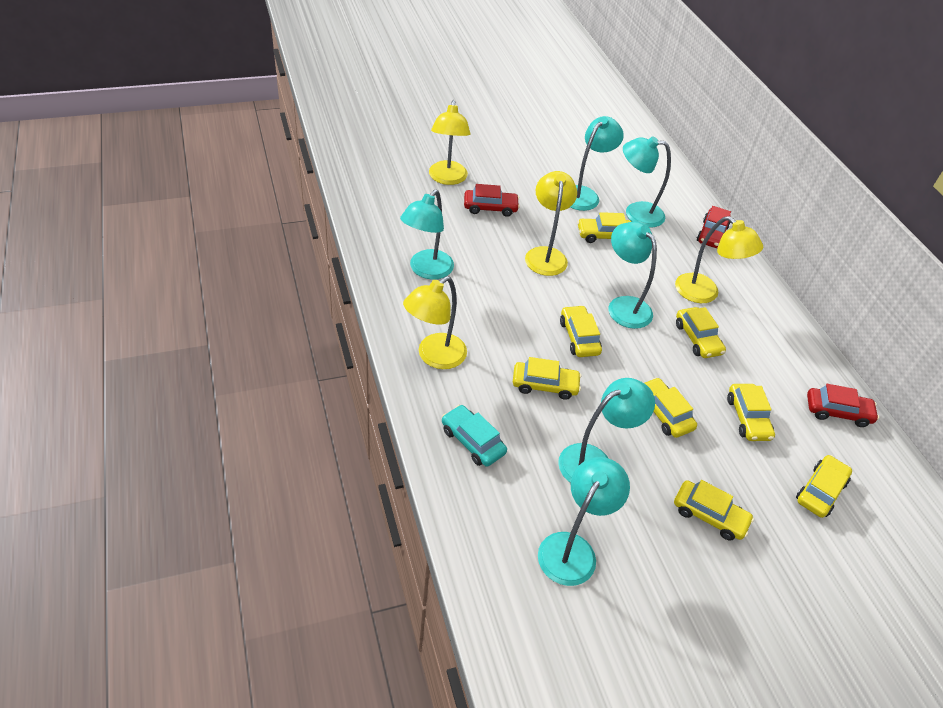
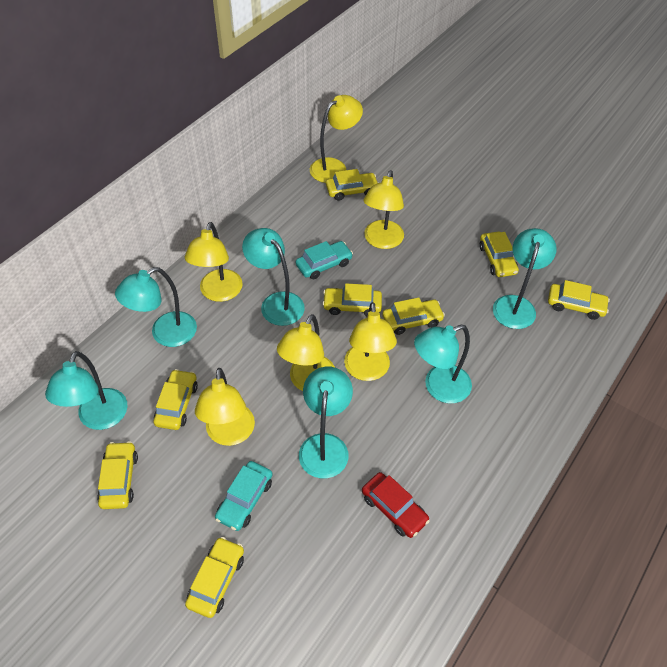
red car: [464,184,520,217] [697,206,731,248] [807,384,879,427] = 3 -> [362,472,430,538] = 1
turquoise car: [442,405,507,467] = 1 -> [215,461,273,531] [296,241,353,279] = 2
yellow lamp: [403,276,467,369] [429,100,471,185] [525,171,577,276] [675,216,763,303] = 4 -> [185,222,243,302] [195,368,255,446] [277,314,335,391] [310,95,363,183] [344,302,397,381] [363,170,404,249] = 6

